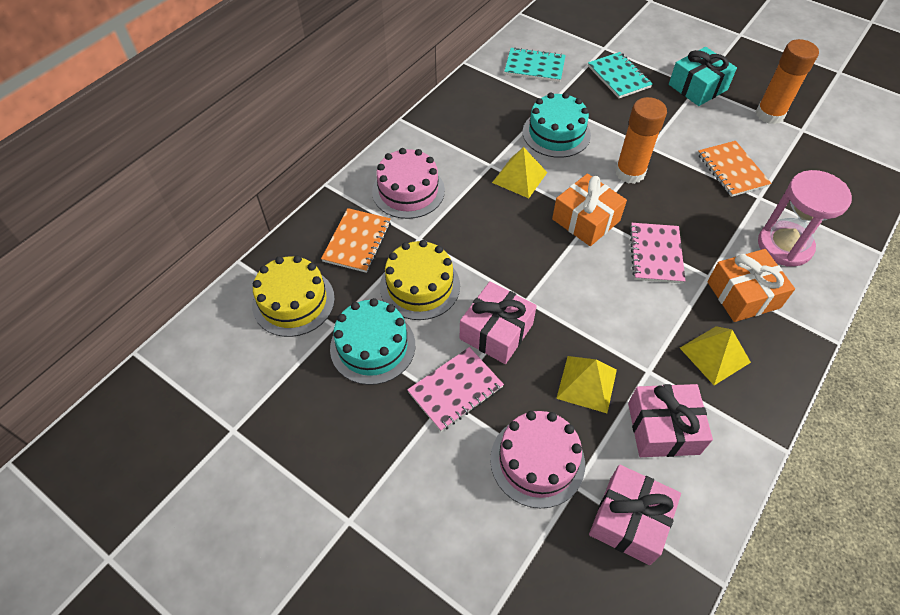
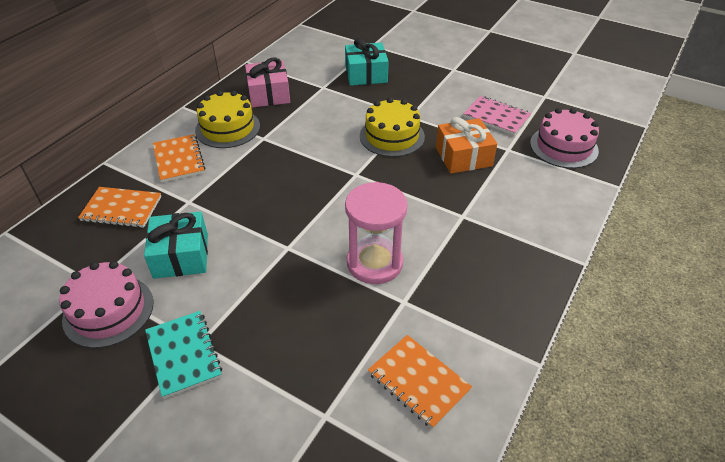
orange gift: [552,174,627,246] [707,249,795,322] = 2 -> [436,117,497,174] = 1
orange glue stick: [615,97,667,184] [756,39,819,124] = 2 -> none = 0
orange notebook: [321,208,391,273] [698,141,771,197] = 2 -> [78,187,161,228] [153,134,205,182] [368,335,472,429] = 3
pink gift: [460,281,537,364] [589,465,681,565] [628,384,713,457] = 3 -> [245,58,290,108] = 1
pink notebook: [407,347,504,432] [629,223,686,284] = 2 -> [463,96,531,136] = 1
turquoise cake: [330,298,415,385] [523,92,591,158] = 2 -> none = 0
turquoise gift: [669,47,737,106] = 1 -> [144,212,208,279] [345,38,389,86] = 2
turquoise notebook: [504,47,566,82] [588,52,653,98] = 2 -> [145,311,222,399] = 1
yellow pyramid: [492,147,548,198] [556,356,617,413] [680,326,751,385] = 3 -> none = 0

